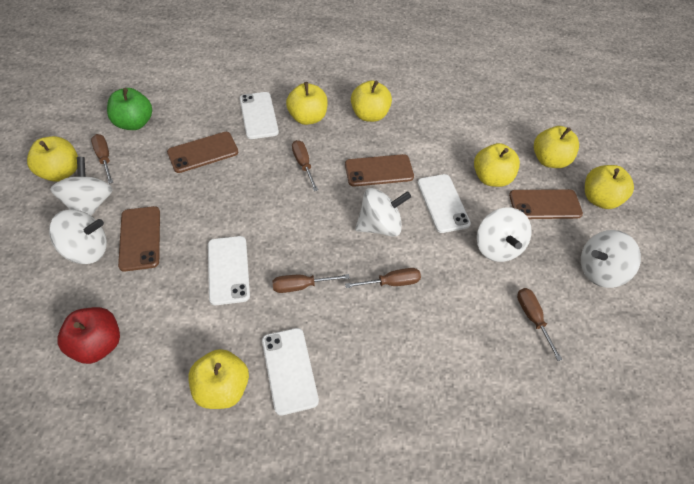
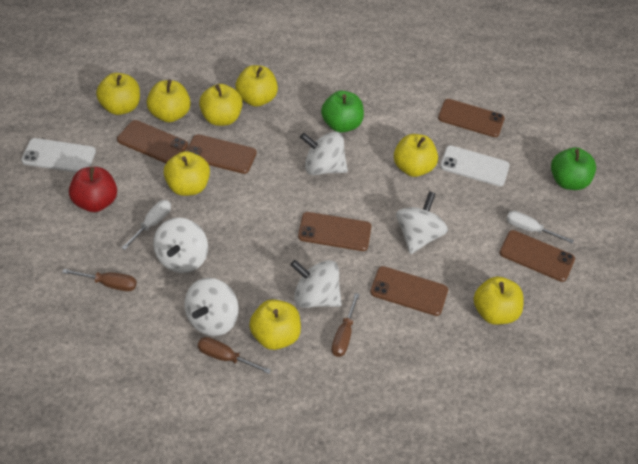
brown phone: [118,206,160,271] [167,132,238,173] [345,154,414,187] [509,189,583,219] = 4 -> [117,120,188,163] [186,134,257,174] [298,212,371,251] [370,266,448,316] [438,99,505,137] [499,230,575,282] = 6
brown screwdriver: [91,134,113,184] [272,274,350,293] [292,140,318,191] [345,268,421,288] [517,288,562,361] = 5 -> [62,269,137,291] [198,337,271,374] [331,293,360,357] = 3
green apple: [107,88,152,130] = 1 -> [321,91,364,132] [551,147,596,190] = 2
white phone: [208,236,250,305] [240,92,279,139] [262,328,319,416] [417,174,471,233] = 4 -> [21,138,96,173] [440,145,510,186] = 2
white screwdriver: none = 0 -> [121,200,171,250] [506,211,574,244] = 2
yellow apple: [27,136,78,182] [188,349,249,409] [286,82,328,125] [351,80,392,122] [474,143,520,187] [534,126,579,168] [585,165,634,209] = 7 -> [96,73,140,115] [147,79,191,122] [164,151,210,196] [199,84,243,126] [235,65,278,107] [249,299,301,350] [394,134,438,177] [474,276,524,325] = 8

